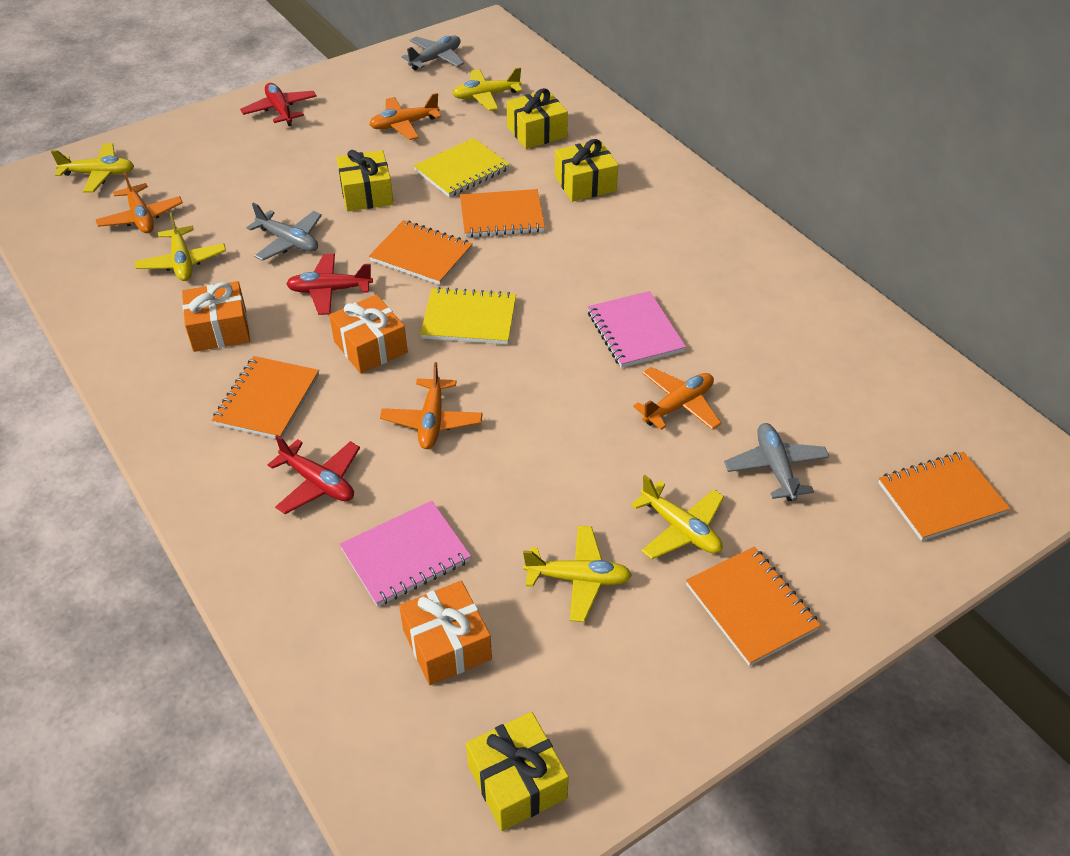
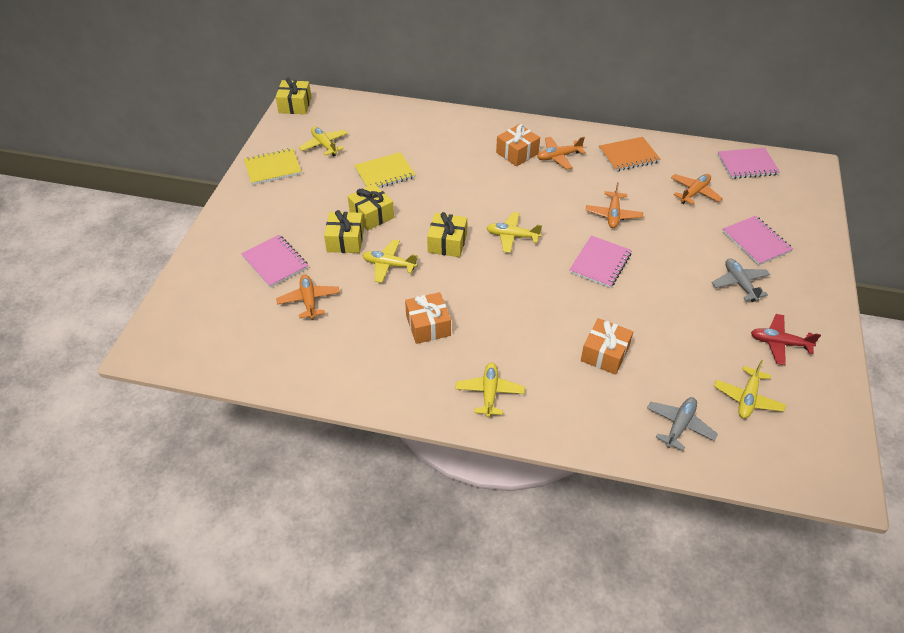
grey plane: [246,202,322,261] [402,35,464,70] [724,423,829,501] = 3 -> [647,397,718,451] [712,258,770,302] = 2
orange notebook: [212,356,319,439] [369,220,473,285] [460,189,545,237] [686,547,821,666] [878,452,1010,541] = 5 -> [599,137,661,172] = 1
pink notebook: [340,501,471,607] [588,291,686,368] = 2 -> [241,235,308,288] [569,235,632,288] [717,148,780,179] [722,216,793,266] = 4
red plane: [240,83,317,126] [268,435,360,514] [286,254,373,315] = 3 -> [751,314,821,365] = 1

